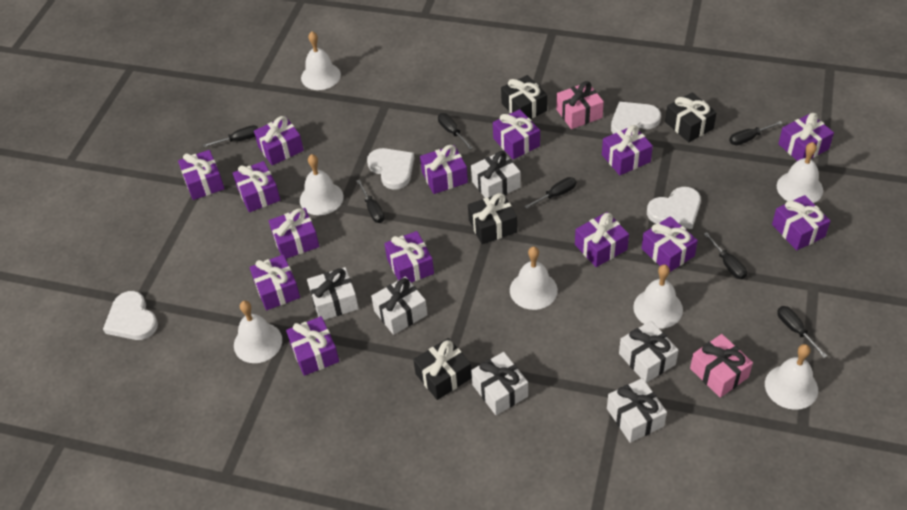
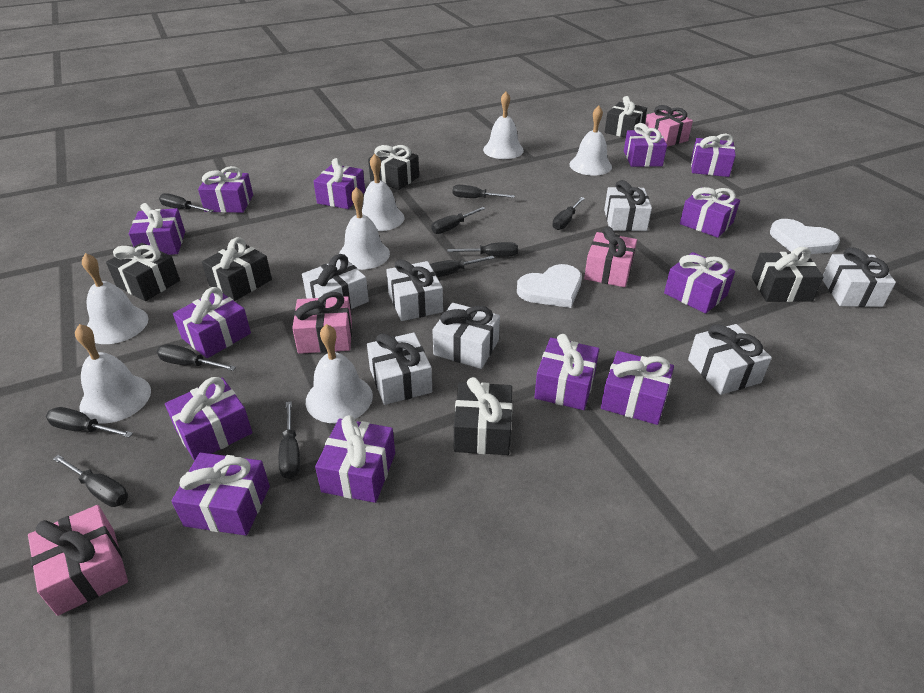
black gift: [413,338,472,400] [468,193,517,244] [501,75,547,119] [665,92,717,142] = 4 -> [106,243,180,301] [202,237,272,301] [368,145,419,190] [454,377,513,455] [605,96,647,138] [752,247,824,302] = 6
black screwdriver: [203,125,258,147] [356,180,385,223] [438,113,473,150] [524,177,576,209] [704,232,747,279] [729,121,783,145] [777,306,827,358] = 7 -> [46,407,133,438] [53,455,128,507] [157,344,236,371] [159,193,214,212] [278,401,300,479] [430,256,494,277] [431,207,486,234] [447,242,518,257] [453,185,515,198] [553,197,585,230] = 10
pink gift: [556,81,604,129] [690,334,753,398] = 2 -> [28,505,128,616] [292,292,352,354] [584,227,637,287] [645,105,693,147] = 4
purple gift: [178,150,225,200] [233,161,280,212] [250,255,300,310] [254,116,304,165] [269,208,319,259] [286,316,339,376] [384,231,434,283] [420,145,468,194] [493,109,540,159] [575,212,629,267] [602,125,653,175] [641,216,698,272] [772,195,830,250] [778,113,834,161] = 14 -> [129,203,185,255] [165,377,252,461] [171,452,270,536] [173,287,251,358] [198,166,253,213] [313,158,365,209] [315,415,395,503] [534,334,599,410] [601,351,674,425] [624,123,667,167] [664,252,735,314] [680,187,740,238] [691,134,736,177] = 13
white gift: [307,267,359,320] [371,276,428,335] [471,151,521,198] [471,352,528,415] [607,378,667,443] [619,321,679,383] = 6 -> [302,254,369,310] [367,332,432,405] [386,259,443,321] [432,303,500,369] [604,180,652,231] [688,324,772,395] [823,247,896,307] = 7
white heart: [103,291,158,340] [367,148,414,190] [611,102,661,134] [647,187,701,229] = 4 -> [517,264,582,308] [770,219,840,254] = 2

